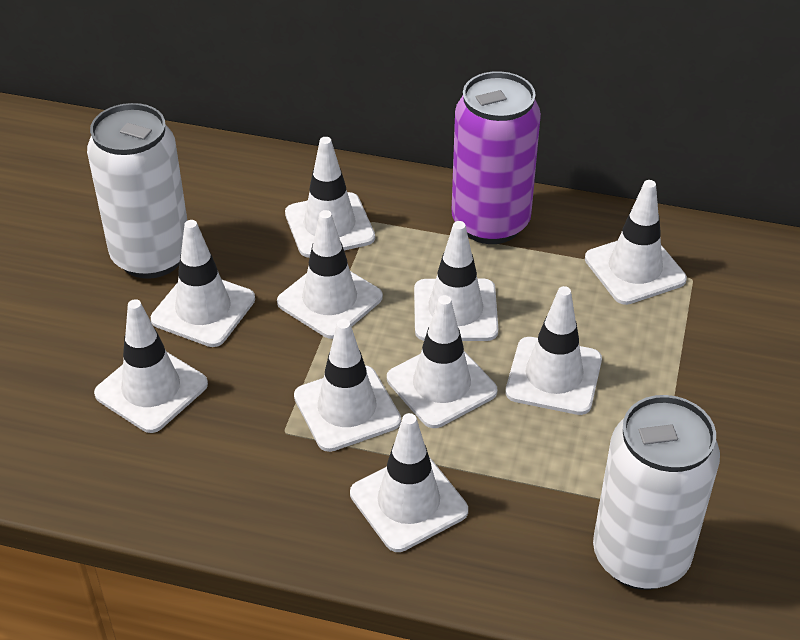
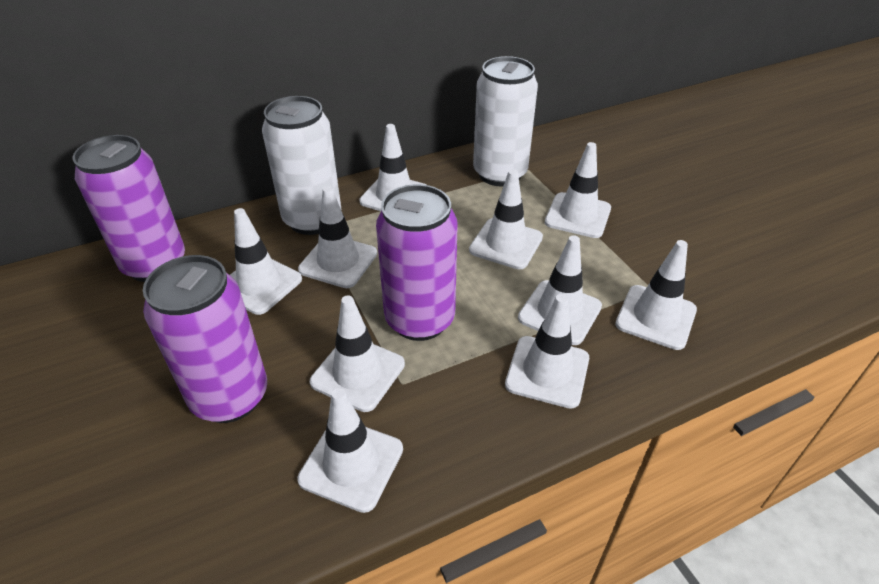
purple can: [452,71,541,244] = 1 -> [73,135,185,282] [143,255,267,423] [376,184,458,341] = 3

